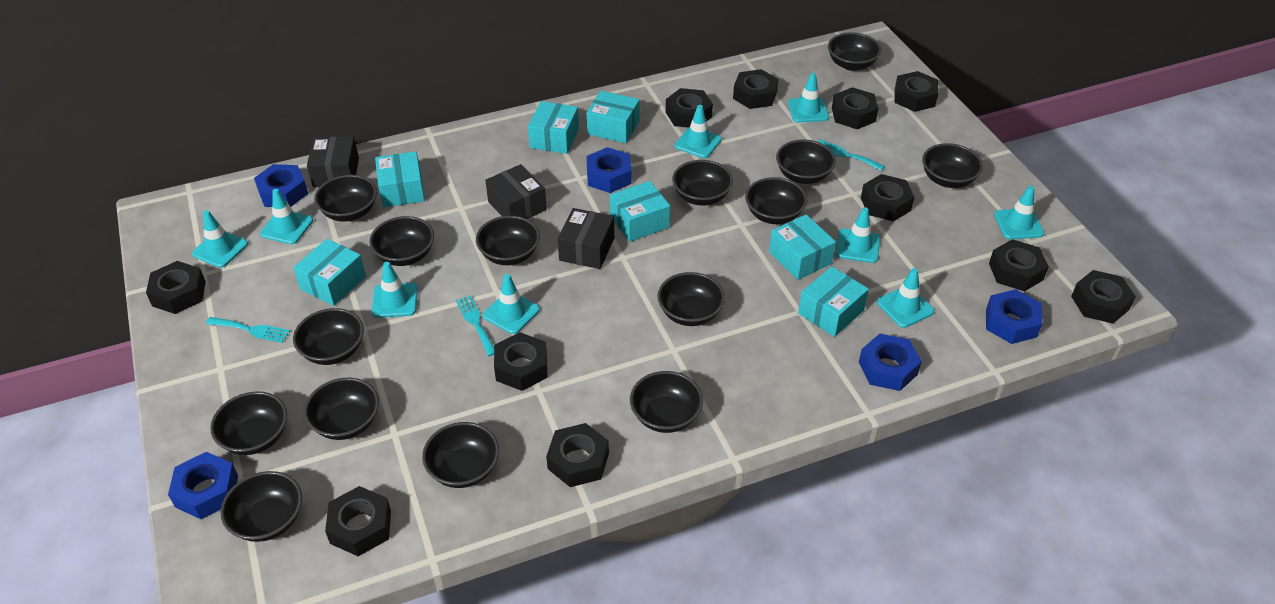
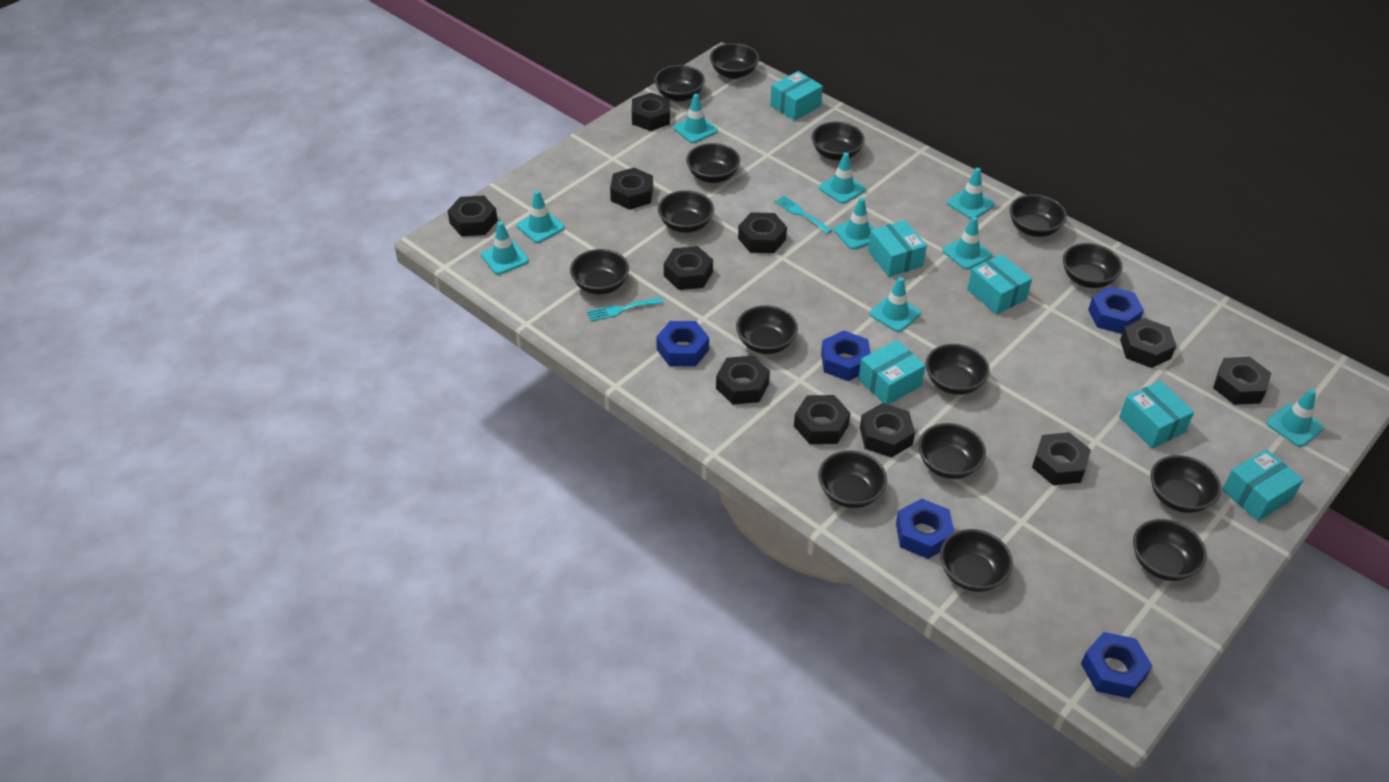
black box: [307,136,359,188] [485,164,547,219] [558,208,614,269] = 3 -> none = 0
turquoise box: [293,239,366,306] [375,151,425,207] [528,101,579,154] [586,91,640,143] [610,181,670,242] [769,215,836,280] [798,266,869,337] = 7 -> [770,71,823,121] [858,340,926,404] [868,220,927,277] [967,254,1032,315] [1119,381,1194,448] [1222,449,1303,521] = 6
turquoise fork: [206,317,290,343] [456,295,494,356] [818,139,885,171] = 3 -> [587,297,663,322] [775,196,832,234] = 2

